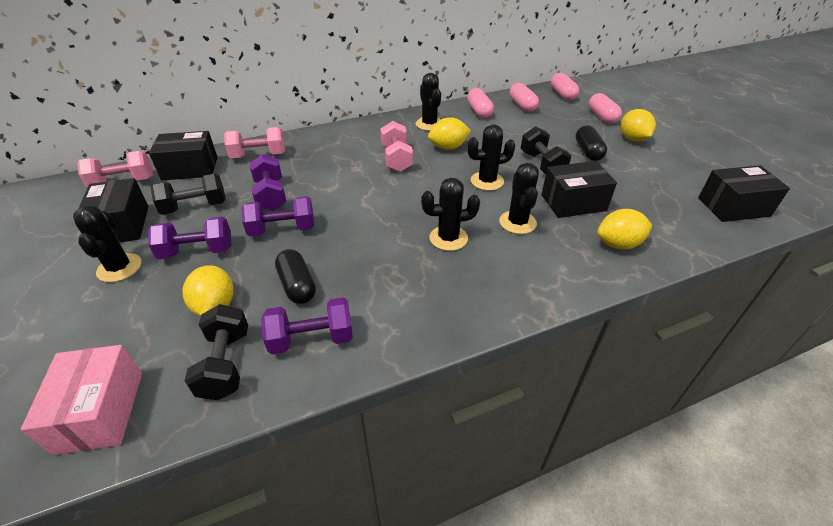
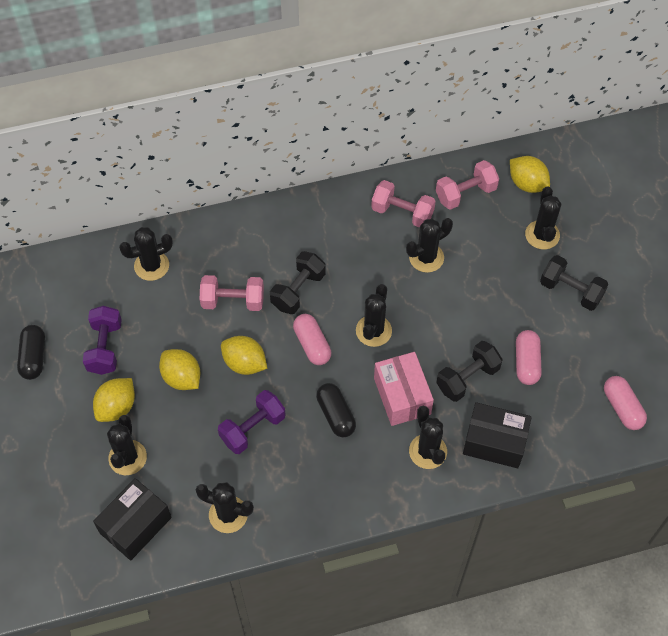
black box: [78,178,149,243] [149,131,218,180] [541,161,617,218] [698,165,790,222] = 4 -> [93,478,172,561] [463,402,532,468] = 2
black cactus: [73,206,141,282] [416,73,441,131] [421,178,480,251] [467,124,515,191] [499,163,539,234] = 5 -> [107,415,147,475] [119,227,173,281] [196,482,254,533] [356,284,392,347] [406,218,453,273] [409,406,447,469] [525,187,561,250] = 7
pink capsule: [467,88,494,118] [510,83,539,112] [551,73,579,100] [589,93,622,124] = 4 -> [293,314,331,365] [516,330,542,385] [604,376,647,430] = 3
purple dumbbell: [148,217,231,260] [241,196,315,236] [250,154,286,211] [261,297,353,355] = 4 -> [83,306,122,375] [218,390,286,454] = 2

